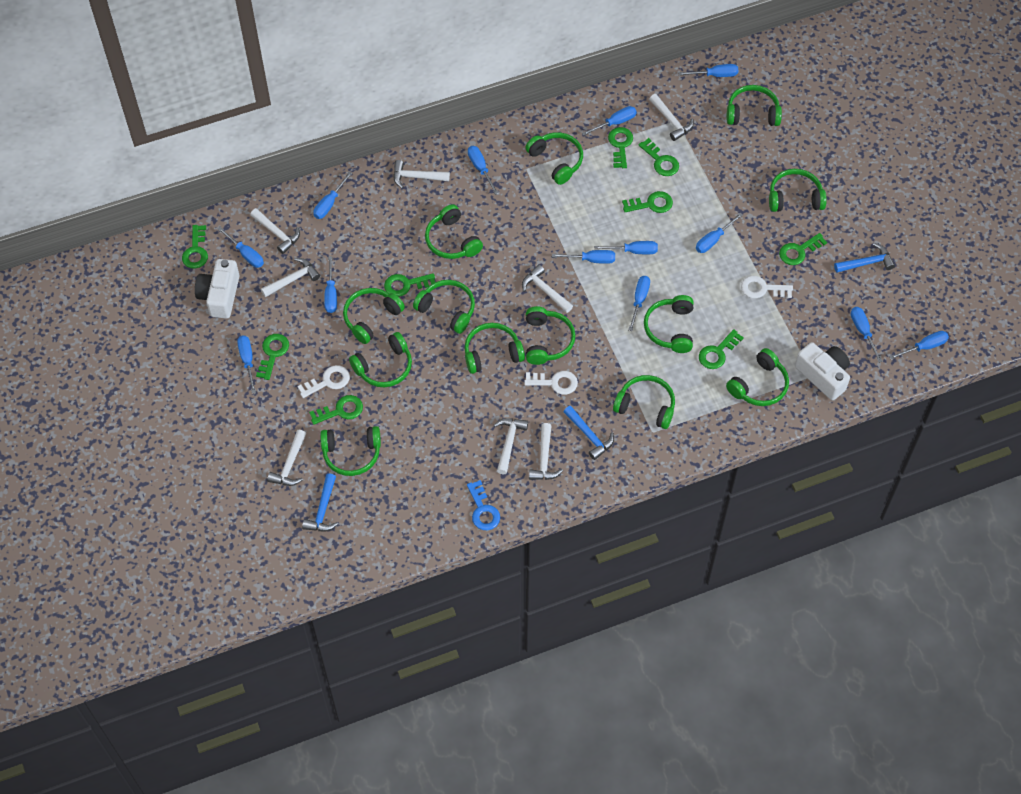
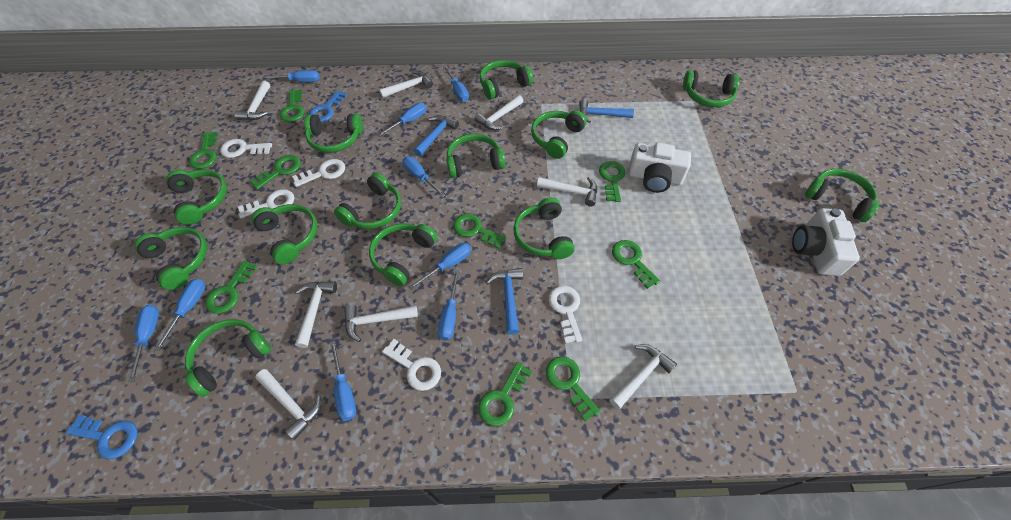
blue key: [467,480,500,530] = 1 -> [66,415,138,459] [309,91,347,122] = 2
blue screwdriver: [218,227,264,268] [237,336,256,393] [313,172,352,219] [324,257,337,313] [468,146,498,195] [552,250,615,264] [582,106,637,136] [594,241,658,254] [628,276,650,331] [678,64,738,77] [696,213,743,253] [851,307,883,363] [889,331,949,360] = 13 -> [128,305,159,382] [154,279,205,351] [263,70,320,82] [330,341,356,421] [377,103,427,137] [402,156,446,198] [409,243,471,290] [438,269,460,340] [443,66,469,102] = 9
white key: [297,365,350,398] [524,371,578,395] [741,276,793,298] = 3 -> [220,139,272,158] [238,189,294,218] [292,159,345,187] [382,339,441,391] [549,286,582,343] = 5

